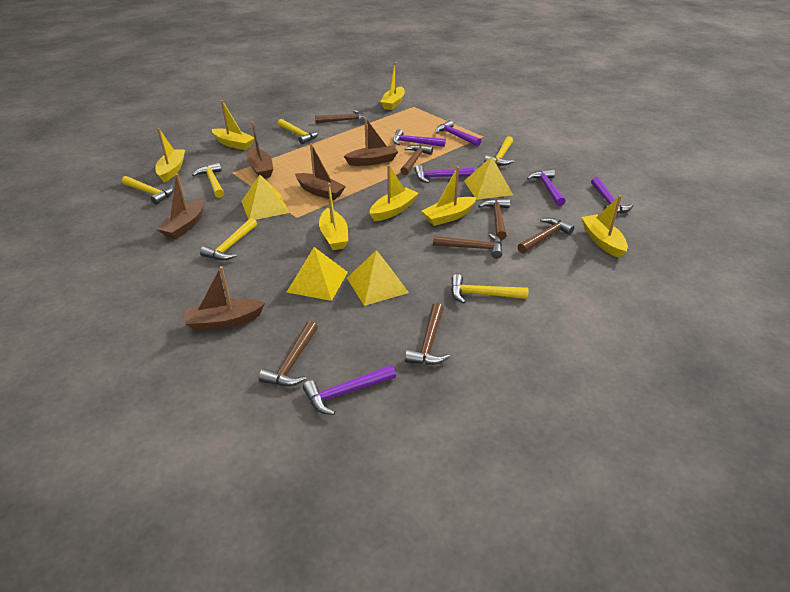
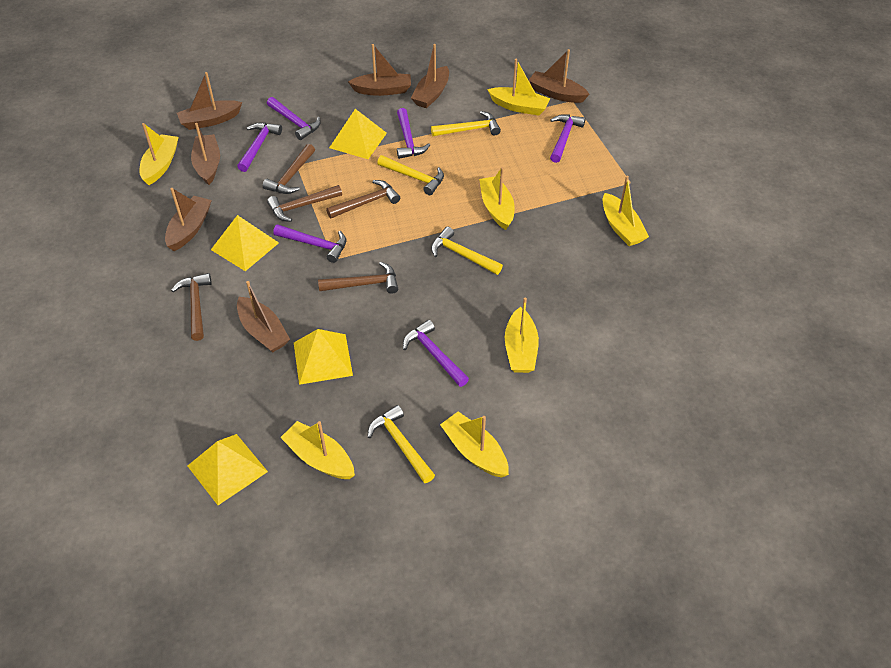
brown boat: [157,174,204,239] [185,266,265,331] [247,122,273,178] [295,144,346,200] [344,118,398,166] = 5 -> [165,188,212,251] [177,72,242,130] [191,123,220,185] [237,281,290,352] [348,44,411,96] [411,44,449,108] [529,49,590,103] = 7
brown hammer: [259,321,318,386] [315,110,365,124] [400,145,433,175] [405,303,450,365] [433,234,502,259] [479,199,510,240] [518,218,574,253] = 7 -> [171,273,212,341] [263,144,315,194] [267,185,342,222] [318,262,398,294] [326,180,400,218] = 5
yellow hammer: [122,176,174,205] [193,163,224,198] [200,218,257,260] [278,119,319,144] [451,274,528,304] [484,136,514,166] = 6 -> [367,405,435,483] [377,155,444,195] [431,111,501,136] [431,227,503,275] = 4

